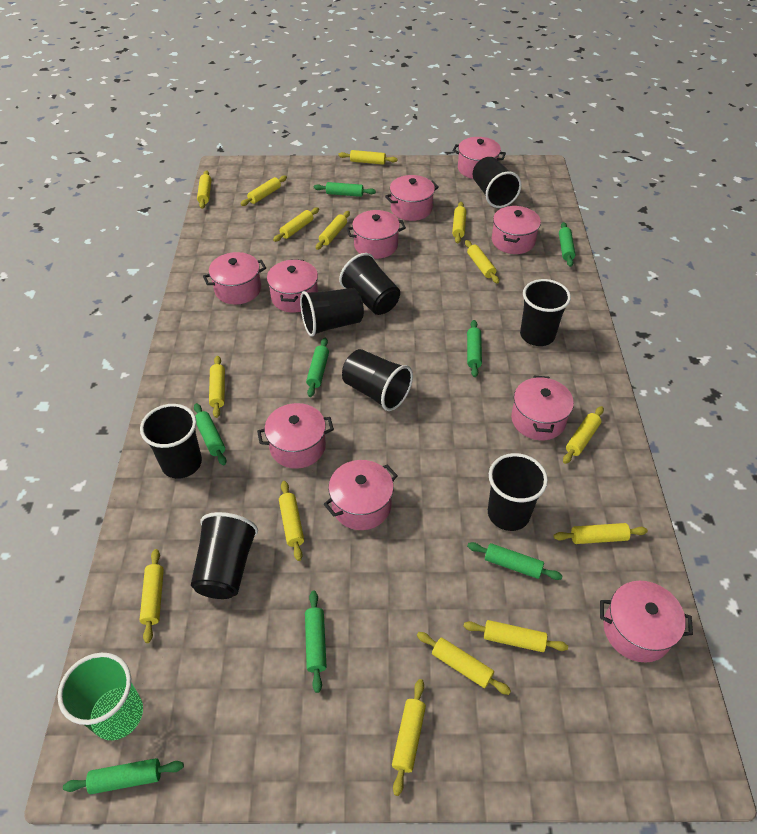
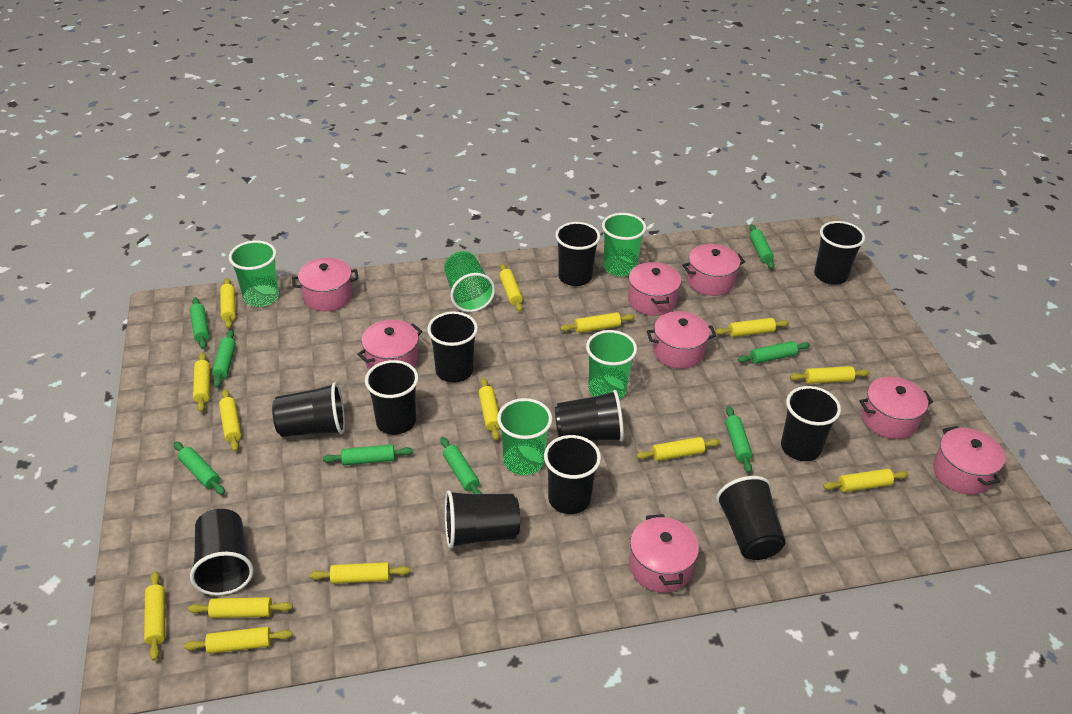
black cup: [140,404,202,479] [191,512,258,599] [300,288,364,337] [339,253,400,315] [342,349,413,411] [473,157,522,208] [488,453,548,531] [520,279,571,346] = 8 -> [190,509,254,596] [272,382,345,437] [365,360,419,435] [427,311,478,383] [445,490,520,549] [544,435,601,514] [555,222,600,286] [555,390,624,442] [716,476,786,560] [781,386,841,461] [814,221,865,285] = 11
green cup: [58,653,143,740] = 1 -> [229,240,279,307] [444,251,495,312] [497,398,552,475] [586,330,637,400] [602,213,646,276] = 5
pink pot: [203,252,266,305] [257,403,334,469] [267,259,318,313] [324,460,398,530] [346,210,406,259] [385,175,439,221] [453,137,506,179] [492,206,541,254] [511,376,574,440] [600,581,693,663] = 10 -> [292,258,359,311] [357,320,422,370] [628,262,681,316] [629,514,699,593] [647,311,716,369] [682,244,745,296] [859,377,933,439] [933,426,1005,495] = 8
yellow rolling pin: [140,549,164,643] [197,170,211,209] [209,356,225,418] [241,175,287,206] [273,207,319,242] [279,481,304,561] [316,211,350,250] [338,150,398,165] [392,679,426,796] [417,632,511,695] [452,202,466,244] [463,620,568,652] [465,240,499,284] [553,523,648,544] [563,406,604,464] = 15 -> [144,571,165,661] [184,627,292,654] [188,597,292,618] [193,352,210,412] [219,389,241,452] [220,278,236,329] [310,562,410,584] [479,378,500,440] [499,263,523,312] [560,312,635,333] [636,437,720,461] [715,318,789,337] [790,366,870,384] [823,469,908,492] = 14

